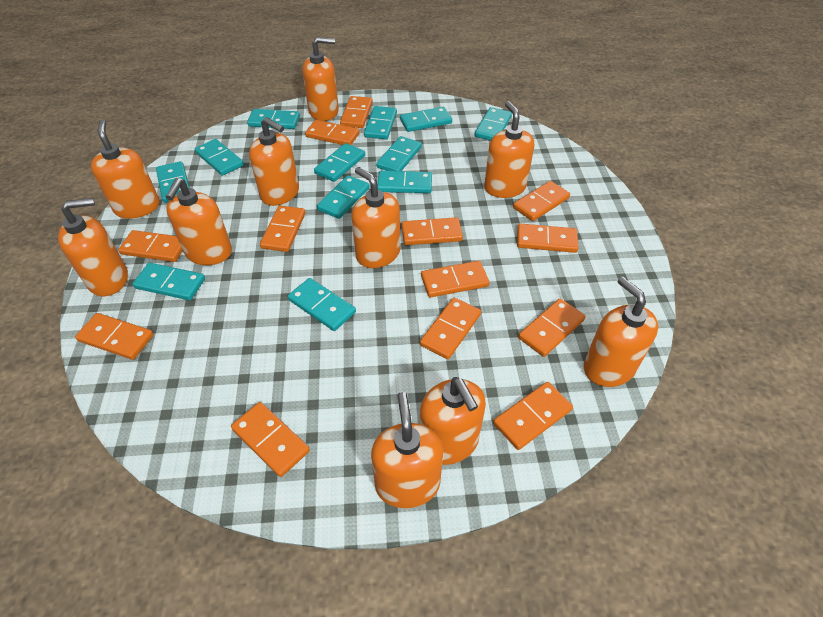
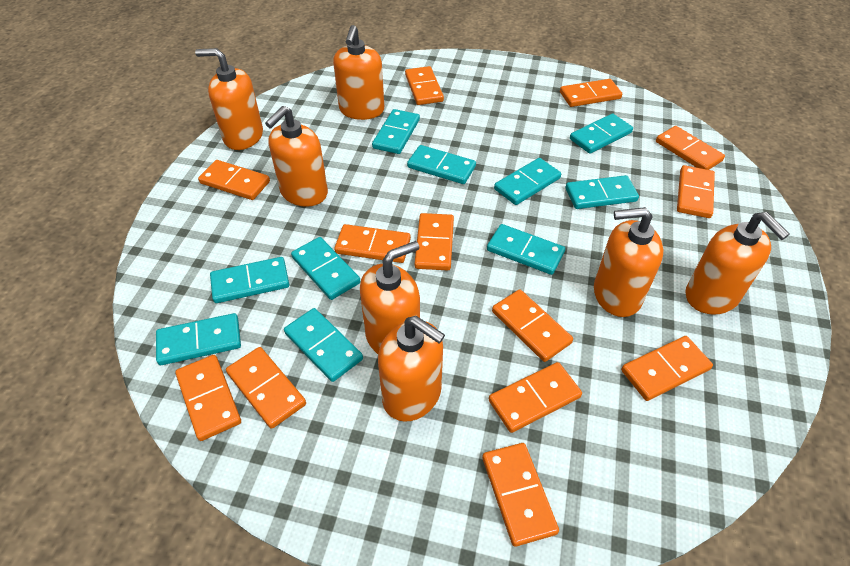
orange soap dispenser: [58,198,128,296] [91,120,159,219] [166,178,232,265] [249,117,299,206] [302,37,339,121] [352,167,400,268] [371,392,443,508] [420,377,486,465] [484,101,534,198] [584,277,658,387] = 10 -> [195,48,263,150] [265,106,328,207] [333,25,384,120] [360,241,420,354] [378,316,445,422] [594,207,663,317] [686,212,790,315] = 7
turquoise domino: [133,263,205,300] [156,161,190,203] [195,139,244,176] [247,109,300,129] [288,278,356,331] [314,143,365,182] [317,175,370,219] [364,106,397,139] [376,136,422,171] [377,171,432,193] [400,107,452,132] [475,107,512,141] = 12 -> [156,313,241,365] [210,257,289,303] [284,308,363,382] [291,237,360,300] [372,109,420,154] [407,145,476,184] [487,224,565,275] [494,158,561,205] [566,175,639,209] [570,113,633,154] = 10

